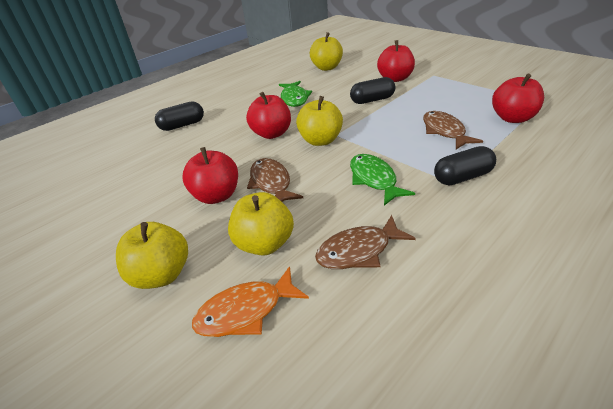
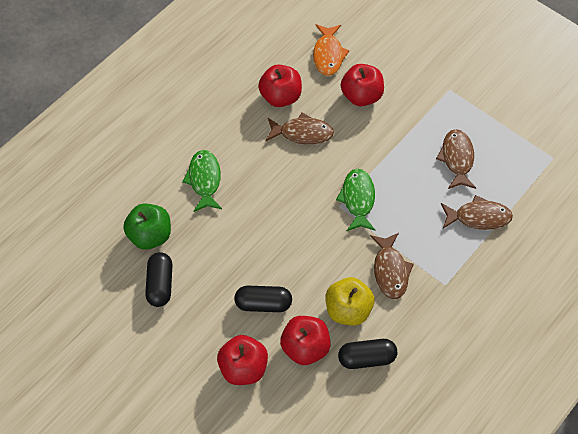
brown fish: [247,158,303,202] [315,215,416,269] [423,111,483,149] = 3 -> [266,113,334,145] [370,233,414,299] [436,129,476,189] [441,195,513,230] = 4
green apple: none = 0 -> [123,204,171,250] = 1
yellow apple: [116,222,188,289] [228,192,294,256] [296,96,343,146] [310,32,343,71] = 4 -> [326,277,375,326] = 1

